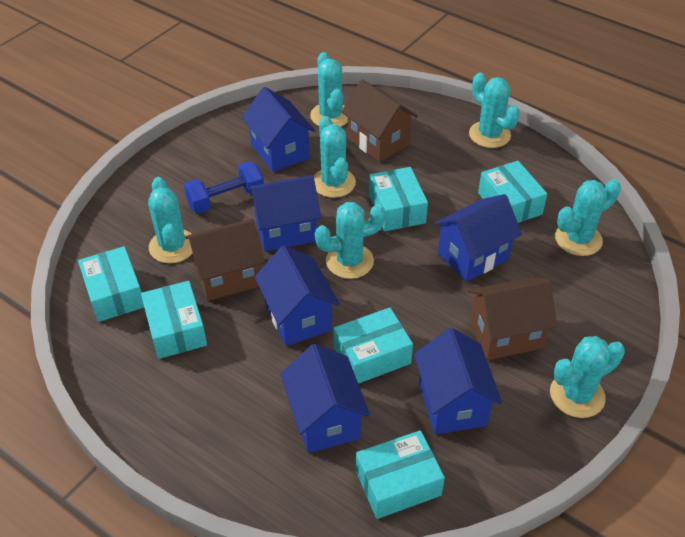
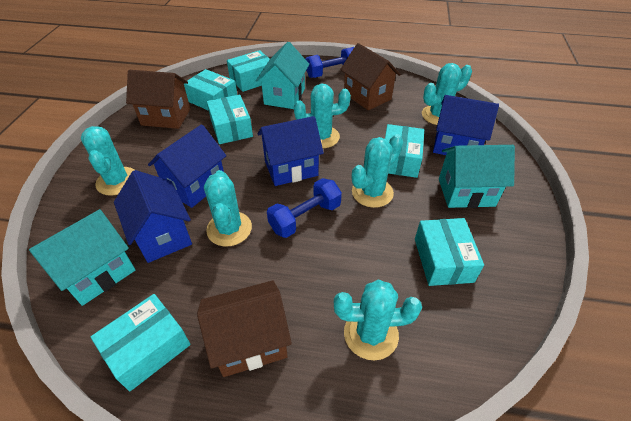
blue dumbbell: [184,162,264,214] = 1 -> [267,178,342,238] [305,47,354,78] = 2
blue house: [242,87,315,172] [248,175,321,251] [255,246,340,346] [280,344,370,453] [414,328,502,434] [434,194,522,282] = 6 -> [114,170,192,263] [148,124,226,208] [258,116,324,186] [433,95,499,155] = 4
turquoise cactus: [148,177,193,263] [310,52,348,127] [314,116,356,198] [315,202,386,279] [469,73,520,148] [550,336,625,418] [555,179,621,256] = 7 -> [81,126,134,196] [204,170,252,247] [294,84,351,148] [334,280,422,360] [352,134,403,208] [422,63,472,125] = 6
turquoise house: none = 0 -> [29,209,136,306] [256,42,309,109] [439,145,515,208] = 3

